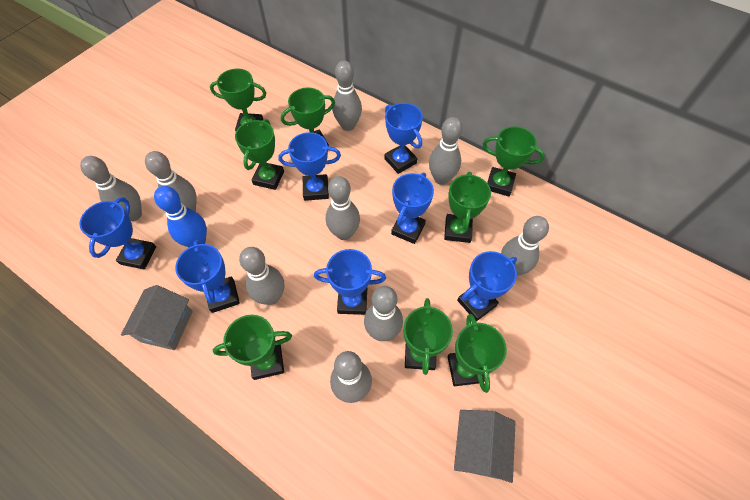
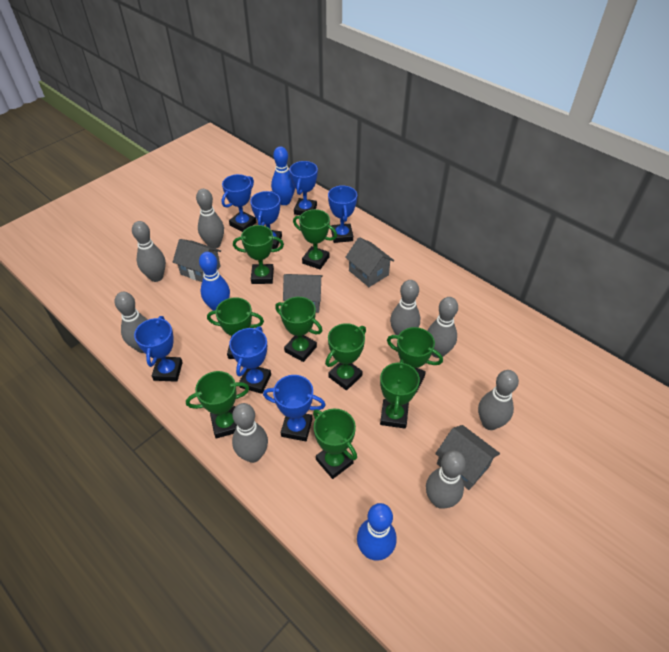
blue bowling pin: [154,186,207,247] = 1 -> [199,252,230,311] [271,146,295,205] [357,503,396,561] = 3
green trophy: [210,68,266,131] [213,315,292,380] [235,119,284,190] [281,87,335,146] [403,298,453,375] [444,172,491,243] [448,314,507,393] [483,126,545,196] = 8 -> [186,371,250,439] [207,297,264,359] [233,225,284,284] [275,297,322,362] [293,209,337,270] [313,408,357,479] [325,323,366,390] [380,359,420,429] [387,327,443,393] = 9
grey bowling pin: [80,156,142,221] [145,151,197,211] [239,247,284,305] [326,176,360,240] [330,351,372,403] [332,60,362,131] [364,286,403,341] [429,117,463,185] [501,216,549,276] = 9 -> [115,292,147,353] [132,221,166,282] [196,189,224,249] [232,403,268,463] [390,280,420,335] [426,451,466,509] [428,297,458,358] [478,370,519,430] = 8
grey house: [121,285,193,350] [454,410,516,483] = 2 -> [173,239,221,282] [283,274,323,313] [345,237,394,287] [435,425,500,490] = 4

